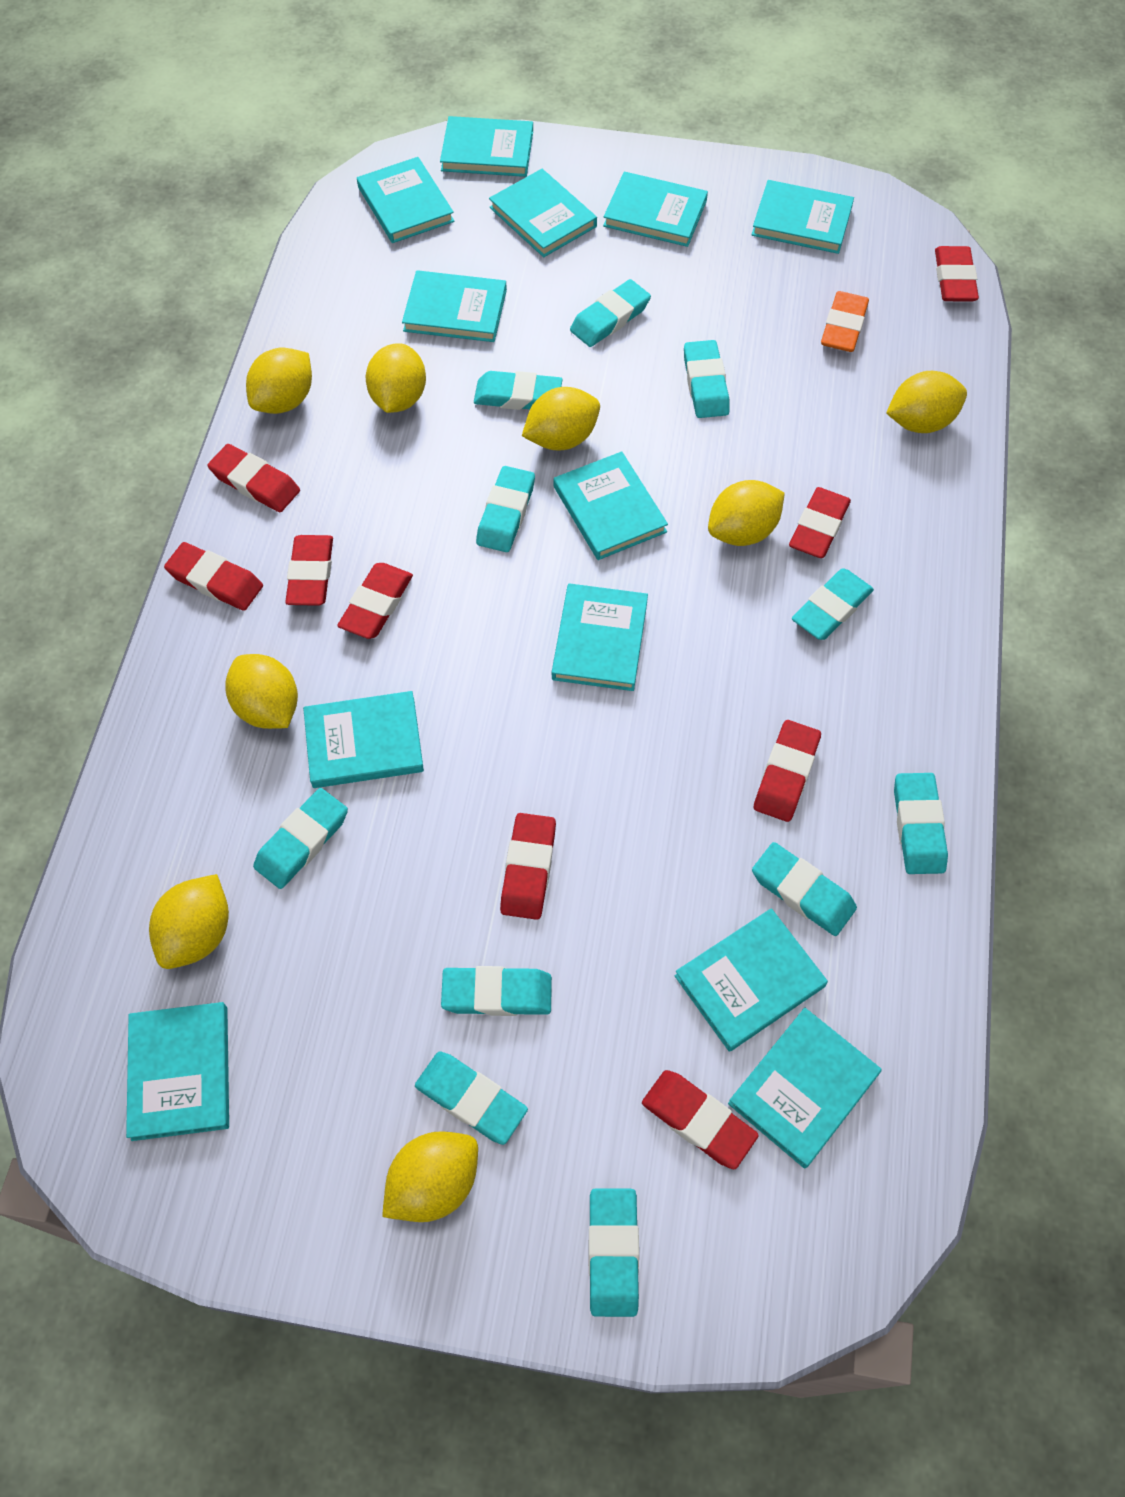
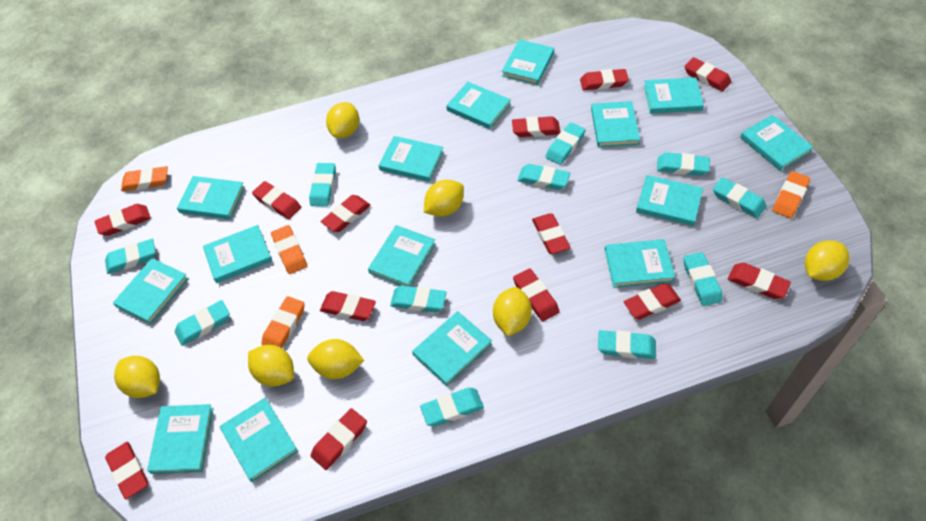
orange eraser: [821,291,869,352] = 1 -> [121,166,168,191] [261,296,305,348] [271,225,307,274] [772,171,810,218] = 4
red eraser: [164,542,263,611] [208,444,300,512] [285,535,333,606] [337,563,413,639] [500,813,556,920] [642,1070,759,1169] [754,720,821,822] [789,487,851,558] [935,246,979,302] = 9 -> [94,204,151,236] [105,442,148,499] [252,181,301,219] [311,408,367,470] [320,291,376,321] [321,195,371,232] [512,116,560,137] [513,268,560,322] [532,213,571,254] [580,69,629,90] [624,283,681,319] [684,57,731,91] [728,263,791,299] = 13
turquoise book: [126,1002,229,1141] [303,691,424,788] [357,157,454,243] [402,270,507,342] [440,116,533,177] [489,169,597,257] [552,583,648,691] [553,452,668,560] [603,172,708,247] [675,908,828,1051] [728,1008,882,1169] [752,180,854,254] = 12 -> [113,258,189,324] [147,404,214,474] [177,176,245,220] [203,225,272,283] [220,398,298,482] [368,225,436,286] [379,136,444,182] [412,311,492,386] [446,82,511,129] [502,40,554,85] [591,101,640,147] [605,239,675,288] [636,175,703,226] [644,77,704,114] [740,115,813,171] = 15
yellow lemon: [149,874,229,969] [225,654,298,729] [246,348,312,414] [366,343,426,413] [382,1131,478,1222] [522,387,600,451] [708,480,785,546] [886,371,967,433] = 8 -> [114,356,160,398] [248,345,294,387] [307,339,364,379] [326,102,359,138] [424,180,464,217] [493,287,532,336] [805,240,849,281] = 7

